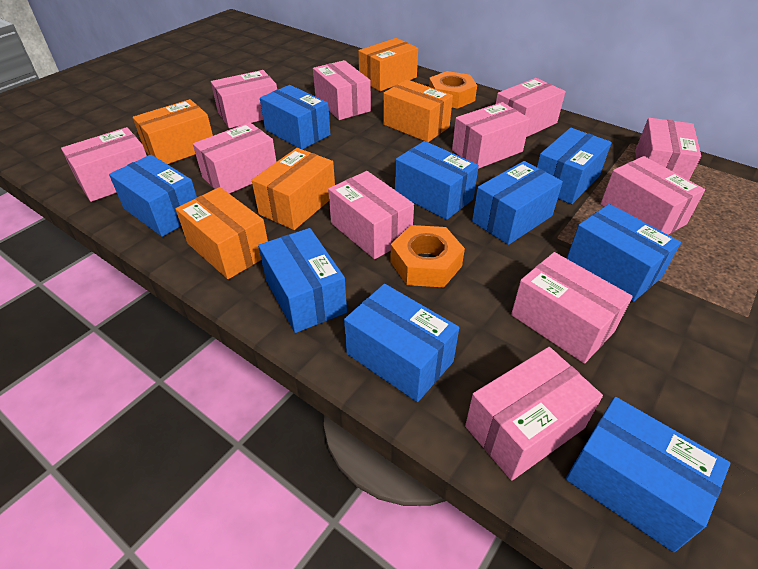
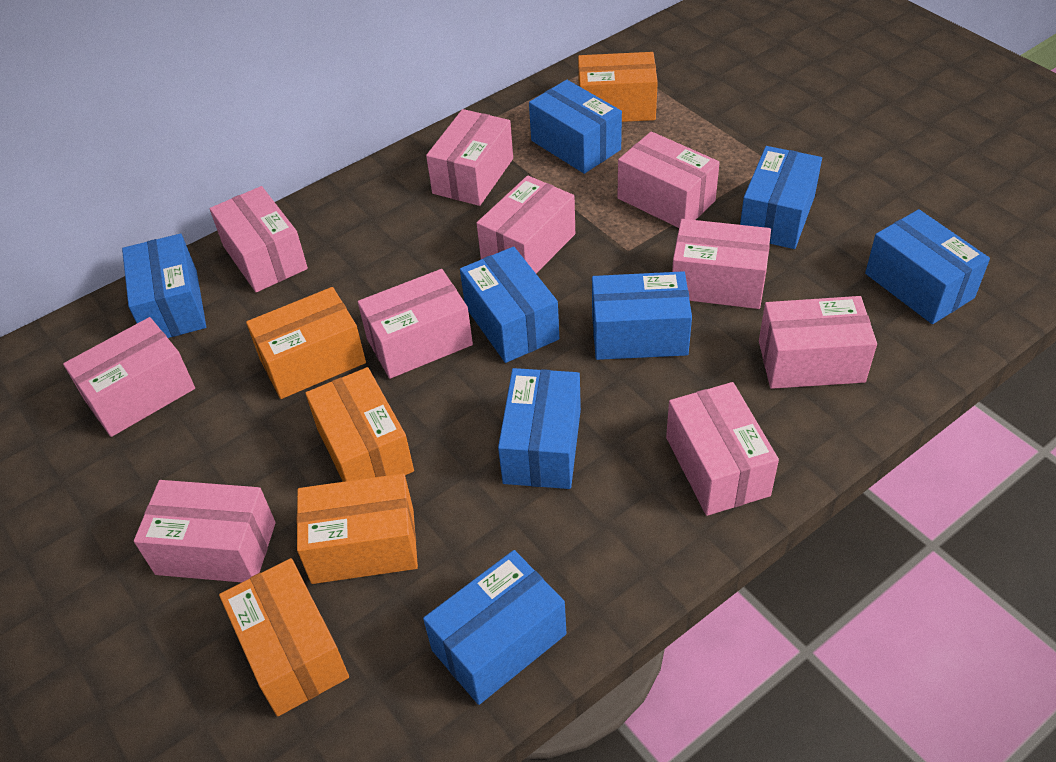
blue box: [109,155,197,237] [258,228,347,333] [260,85,331,150] [344,284,459,402] [395,141,479,220] [472,161,563,245] [537,128,612,204] [566,397,730,552] [567,204,681,302] = 9 -> [122,234,206,338] [423,550,567,705] [460,247,559,363] [498,368,581,489] [529,80,622,174] [592,271,692,360] [740,146,822,249] [865,209,990,324] = 8
orange nut: [390,225,465,287] [429,71,477,109] = 2 -> none = 0
pink box: [61,127,147,202] [193,122,277,194] [211,70,277,128] [313,60,371,120] [328,171,414,259] [452,102,530,169] [465,347,603,481] [496,78,566,137] [511,252,633,364] [600,156,705,235] [635,118,701,180] = 11 -> [63,317,195,437] [134,480,276,582] [210,186,308,292] [358,269,473,379] [426,109,513,206] [477,175,575,273] [617,131,720,228] [666,382,779,516] [672,219,771,309] [759,296,877,389] = 10

